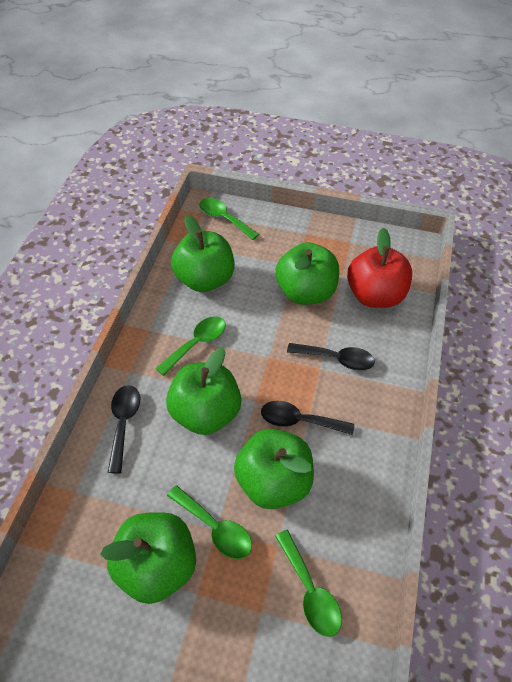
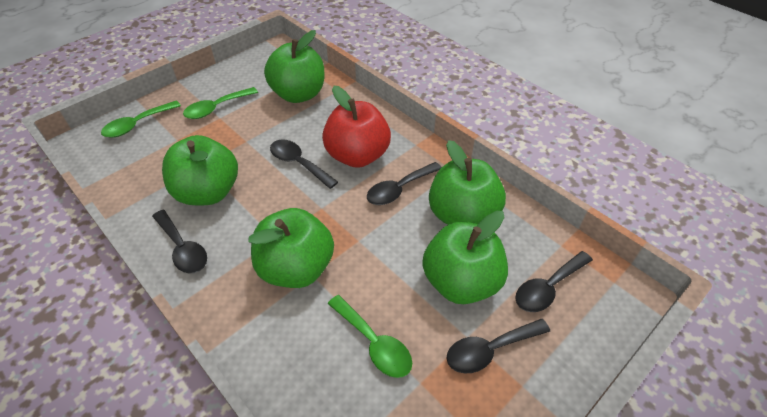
black spoon: [108,385,140,473] [261,401,354,435] [287,343,375,371] = 3 -> [152,210,207,273] [270,139,338,189] [367,162,442,205] [446,319,550,373] [515,251,593,312] = 5
green spoon: [156,316,226,376] [167,485,252,559] [199,198,259,240] [275,530,342,637] = 4 -> [101,101,181,138] [183,87,258,119] [328,295,412,378] = 3

